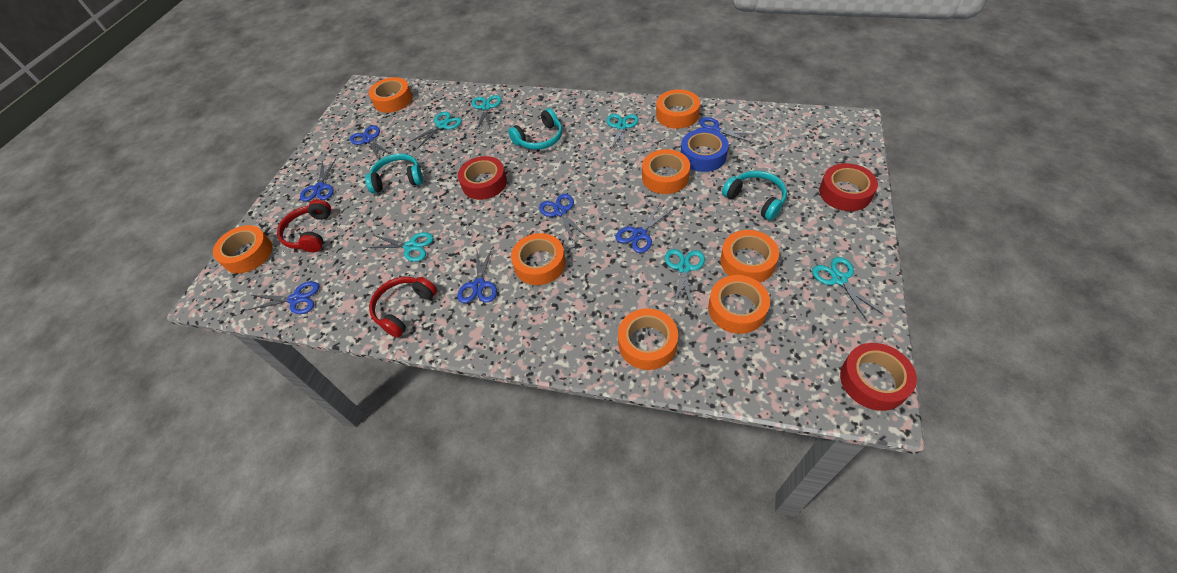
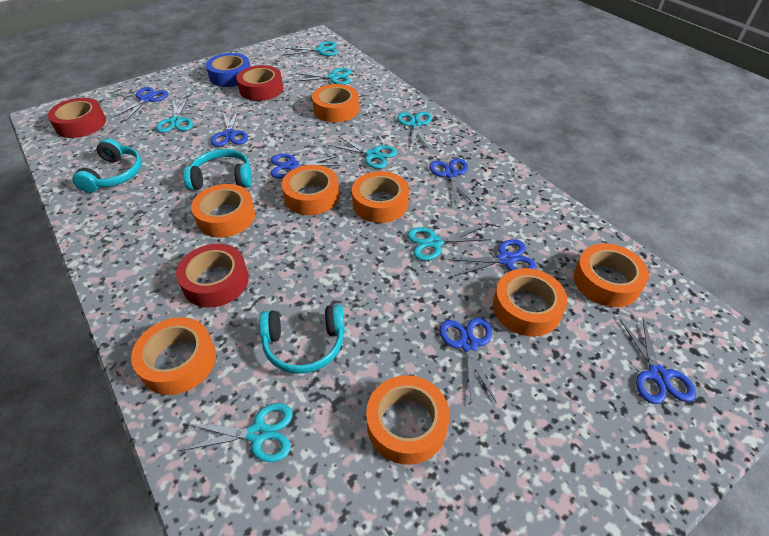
red headphones: [277,199,331,252] [369,277,437,338] = 2 -> none = 0
turquoise scissors: [367,232,434,262] [408,112,462,148] [472,95,501,131] [607,114,639,153] [665,249,705,308] [812,257,883,321] = 6 -> [156,97,193,133] [179,403,293,462] [285,41,338,56] [294,68,351,85] [329,136,397,169] [397,112,432,149] [407,227,491,261] = 7

